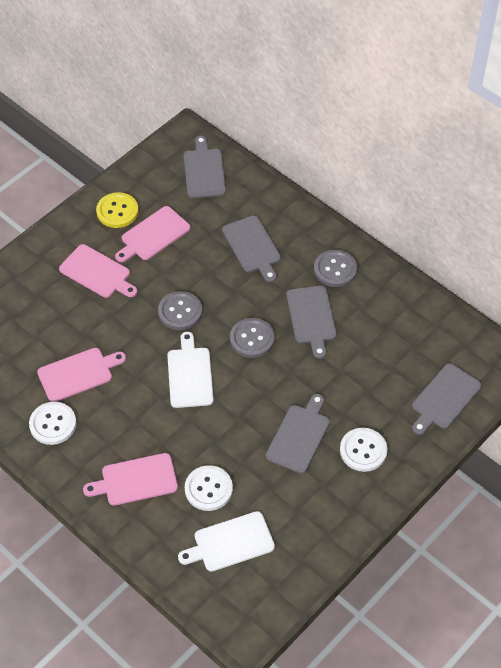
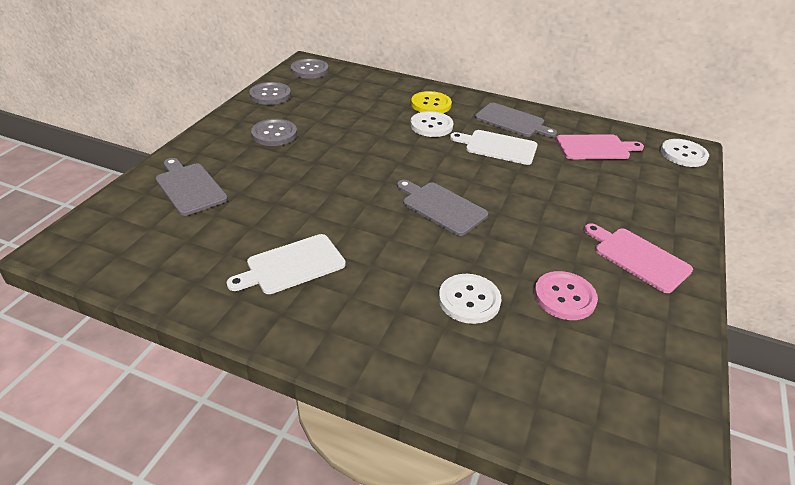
grey cutting board: [184,136,226,198] [222,215,281,282] [266,394,330,474] [286,286,337,359] [412,363,482,435] = 5 -> [156,158,228,216] [397,180,488,236] [475,102,557,137] = 3
pink button: none = 0 -> [534,271,598,320] = 1
pink cutting board: [37,348,126,402] [59,244,137,298] [83,453,178,506] [115,206,191,263] = 4 -> [556,134,644,159] [584,223,693,293] = 2

